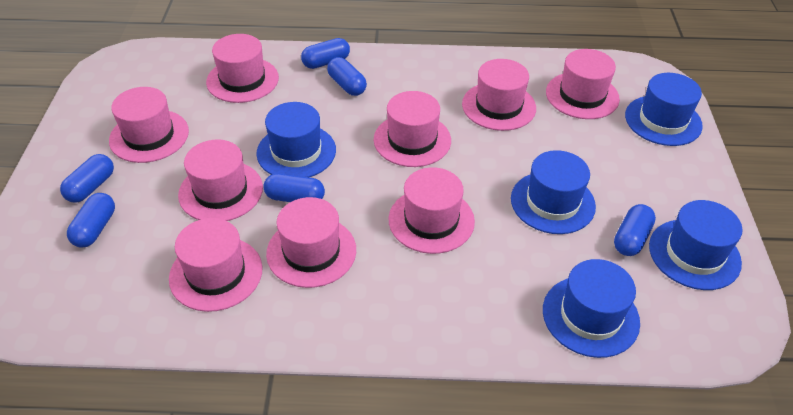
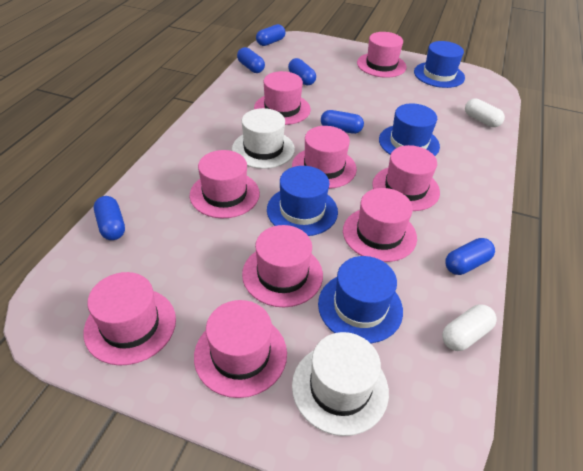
blue hat: [256,102,336,177] [511,150,596,234] [543,259,640,358] [625,73,703,146] [649,200,742,290] = 5 -> [267,166,338,236] [318,256,403,344] [379,104,440,156] [414,41,465,88] = 4
white capsule: none = 0 -> [442,305,497,351] [465,98,505,127] = 2
white hat: none = 0 -> [232,108,295,169] [292,332,389,436] = 2

